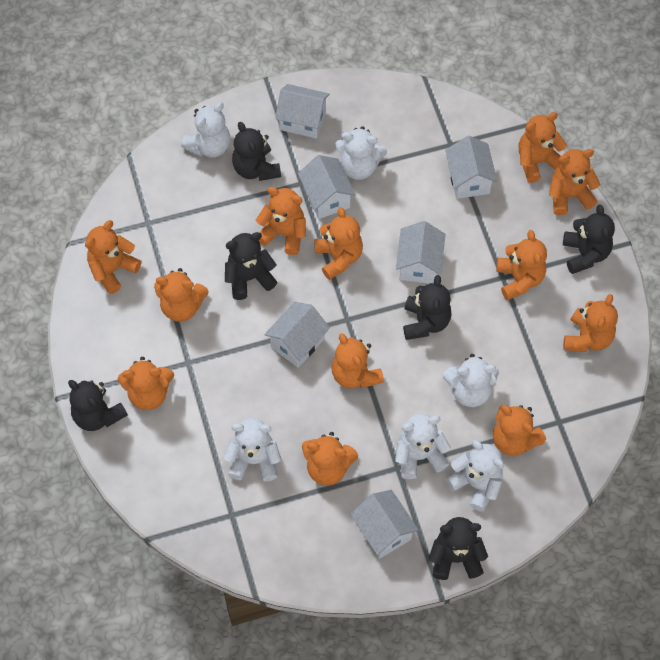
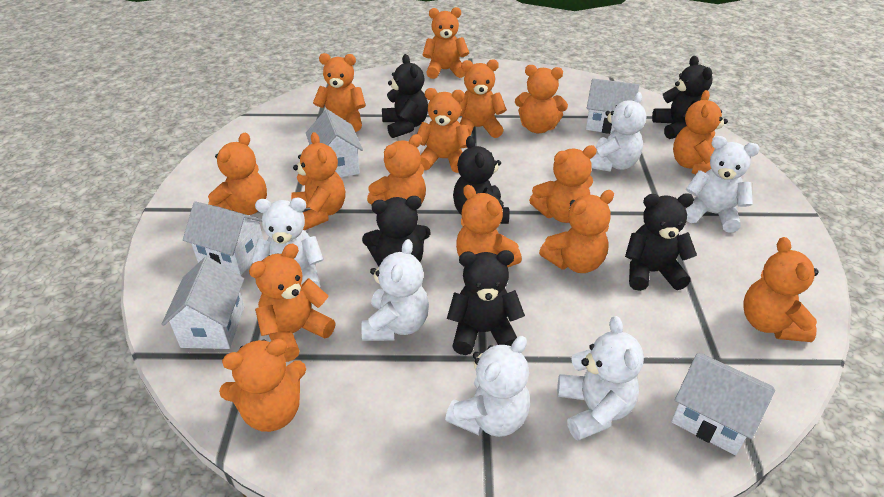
orange teddy bear: [85,220,141,294] [118,357,174,410] [154,268,208,322] [256,187,306,255] [302,432,358,485] [314,207,363,280] [331,333,384,388] [493,405,546,456] [496,230,547,300] [519,112,567,183] [549,149,600,216] [563,294,618,352] = 12 -> [208,133,267,215] [219,339,306,432] [249,244,335,362] [291,132,345,230] [313,53,366,132] [367,134,426,205] [417,88,469,173] [423,7,469,79] [456,185,522,267] [460,60,507,138] [515,65,568,133] [529,145,597,223] [539,190,614,273] [673,90,728,174] [743,237,819,342] = 15
white house: [264,302,330,368] [275,84,330,139] [298,155,356,219] [351,490,419,559] [396,221,445,283] [445,136,497,199] = 6 -> [161,257,244,349] [183,202,263,276] [306,109,363,177] [586,78,639,134] [671,353,775,455] = 5

